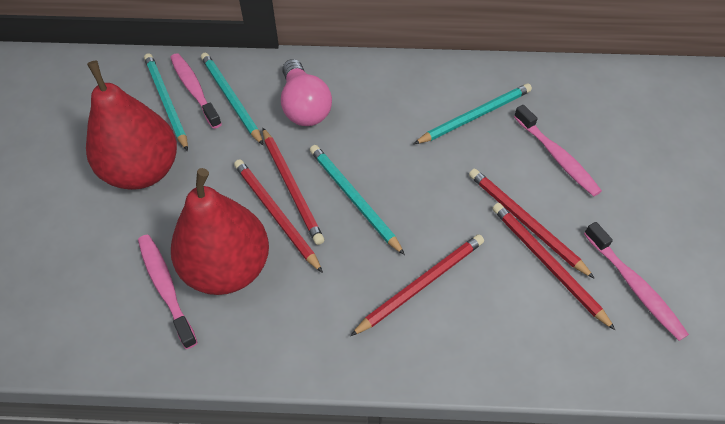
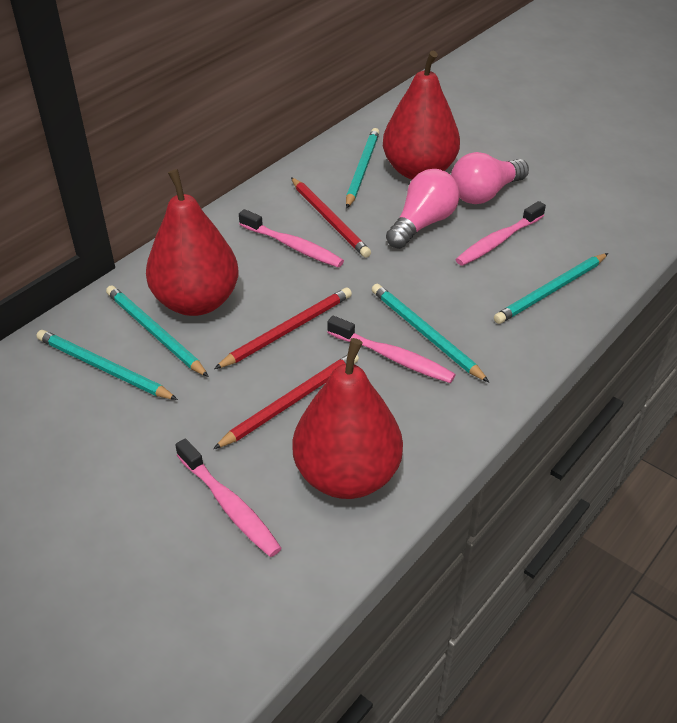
pink light bulb: [281,59,332,126] = 1 -> [386,169,460,249] [451,152,529,204] = 2
red pear: [86,61,177,190] [171,168,269,295] = 2 -> [146,169,239,316] [292,338,403,499] [383,51,460,180] = 3
red pencil: [234,159,323,273] [262,128,324,245] [350,234,484,336] [469,169,595,279] [492,203,616,331] = 5 -> [213,355,359,449] [214,287,352,369] [291,177,371,258] = 3
turquoise pencil: [144,53,188,151] [201,53,263,145] [310,145,405,255] [414,83,532,144] = 4 -> [37,330,178,400] [106,285,209,377] [346,128,380,208] [372,284,489,382] [494,253,608,324] = 5

